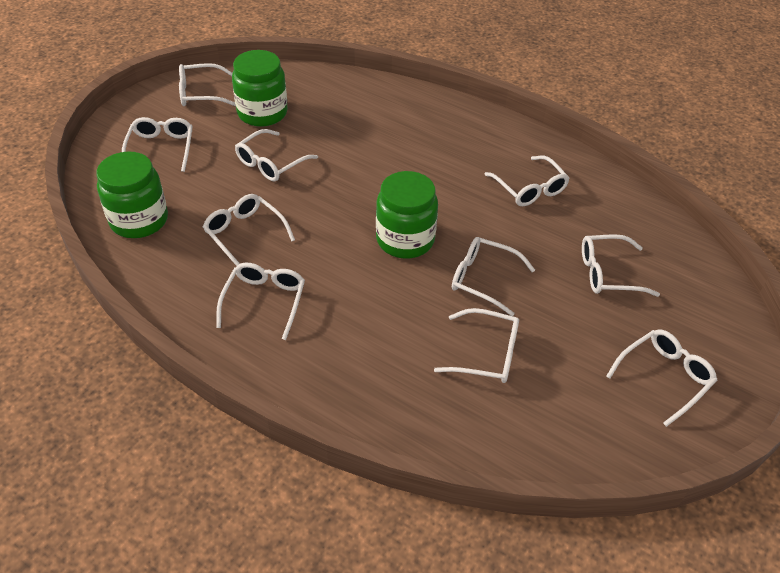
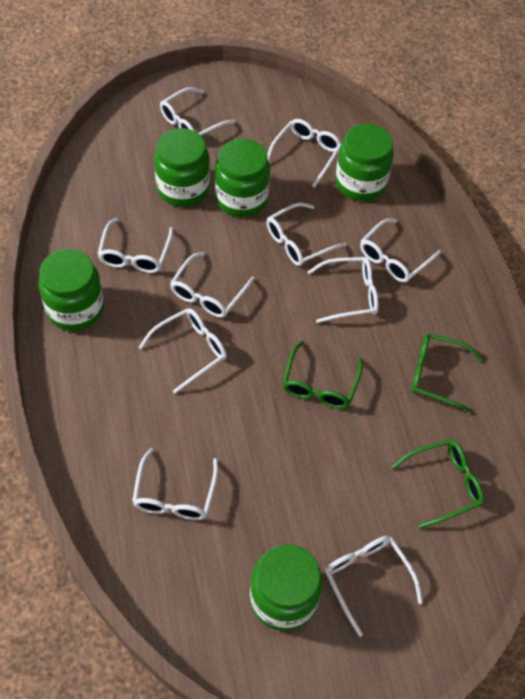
green glasses: none = 0 -> [283,341,363,409] [391,439,484,529] [411,334,483,413] = 3
green jar: [96,152,168,238] [232,50,288,127] [376,171,438,259] = 3 -> [38,249,104,331] [154,128,210,207] [215,139,270,217] [250,544,323,631] [335,124,394,201] = 5

